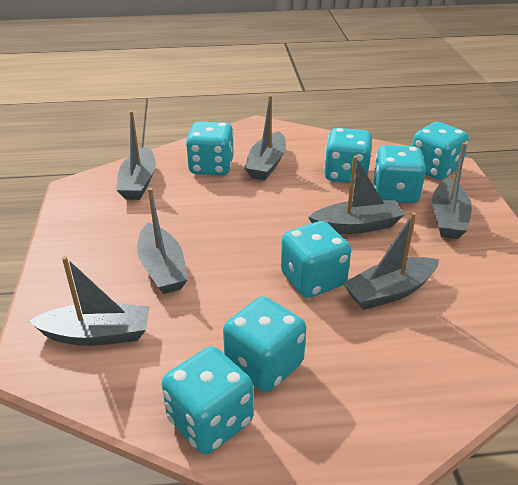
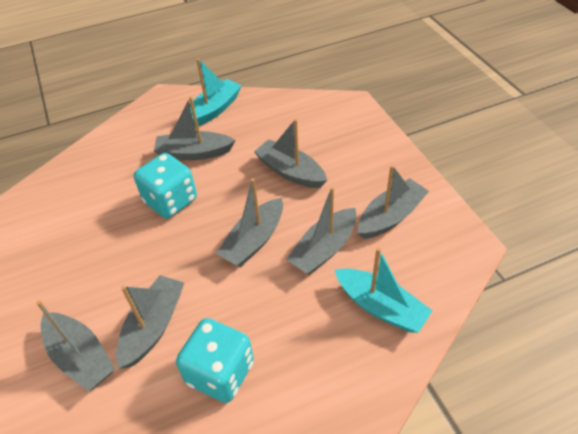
turquoise boat: none = 0 -> [190,58,242,126] [335,248,433,333] = 2
turquoise dice: [162,347,253,454] [186,122,234,175] [223,296,306,392] [281,221,351,298] [324,128,372,183] [373,145,426,203] [412,122,469,180] = 7 -> [134,153,197,219] [176,318,254,403] = 2

